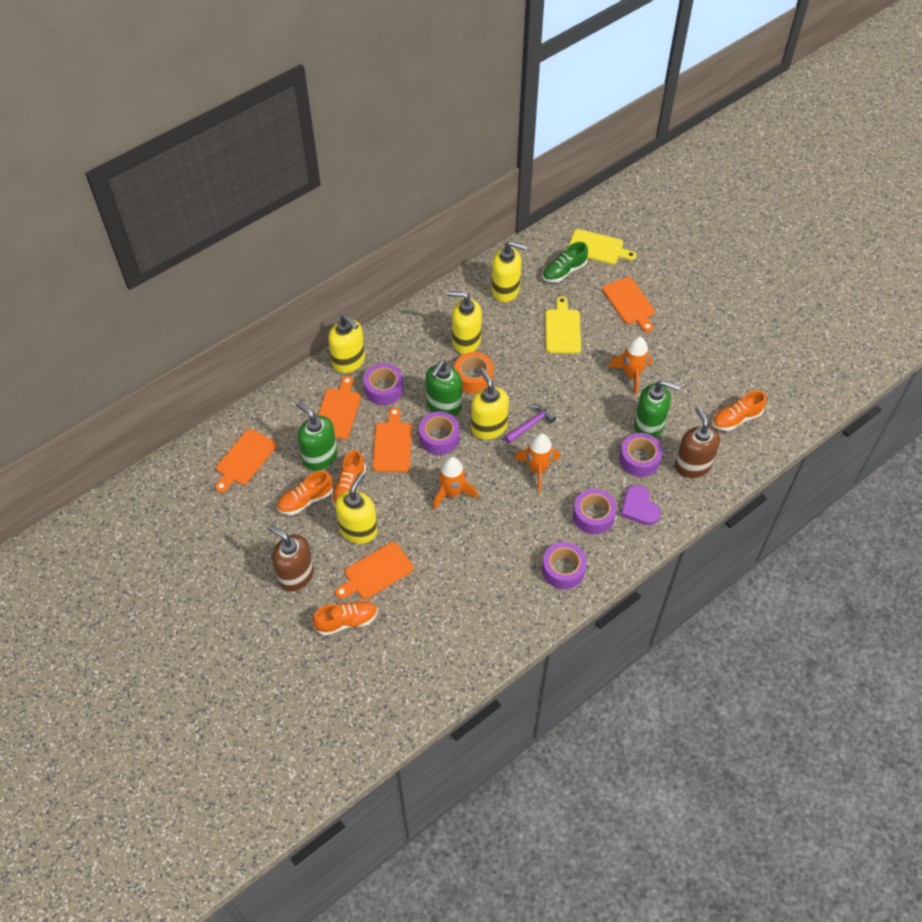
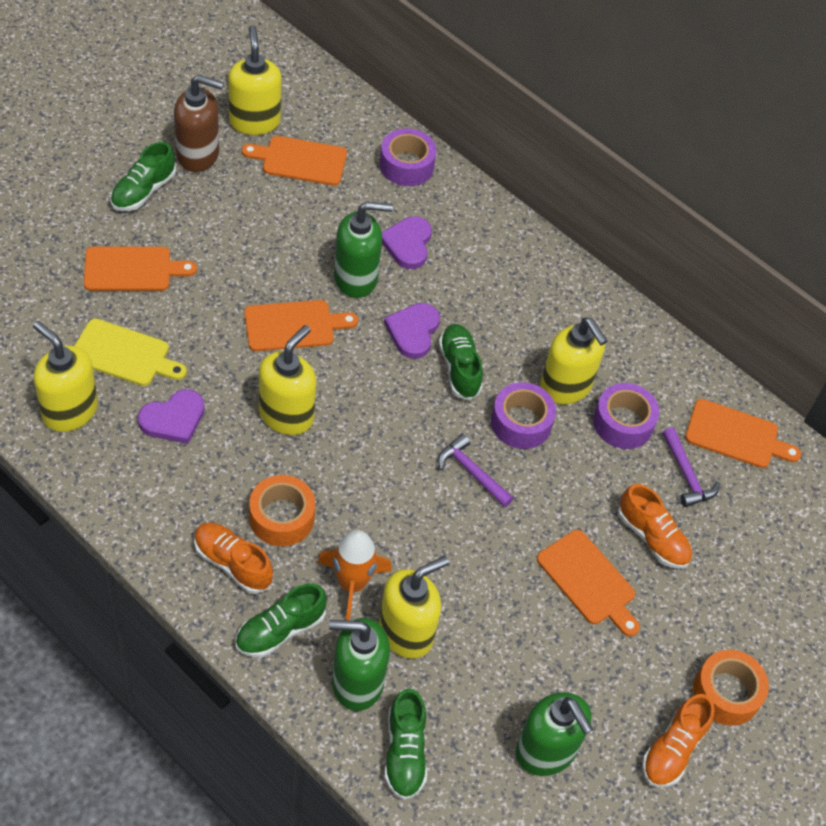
brown soap dispenser: [267,525,314,591] [675,406,720,478] = 2 -> [174,75,224,172] = 1
green shoe: [542,242,588,283] = 1 -> [111,142,176,211] [235,583,327,657] [384,688,427,800] [439,324,483,401] = 4
orange rocket: [433,457,478,510] [514,433,560,492] [609,336,652,395] = 3 -> [318,530,392,620] = 1
orange shoe: [277,471,333,515] [313,600,378,636] [331,450,366,507] [712,390,766,431] = 4 -> [194,522,273,594] [618,484,692,569] [642,694,714,787] = 3
orange tape: [454,352,494,394] = 1 -> [249,475,315,546] [693,650,769,726] = 2
purple hammer: [504,404,556,444] = 1 -> [438,434,514,507] [662,427,720,507] = 2
purple heart: [620,485,661,525] = 1 -> [138,389,205,444] [382,216,432,269] [384,303,440,359] = 3
purple tape: [363,363,403,405] [419,411,459,455] [542,542,587,589] [573,489,617,535] [619,433,663,477] = 5 -> [380,129,436,186] [491,382,556,449] [593,383,659,449] = 3
yellow cutting board: [545,296,581,354] [568,229,637,264] = 2 -> [74,319,187,386] = 1

